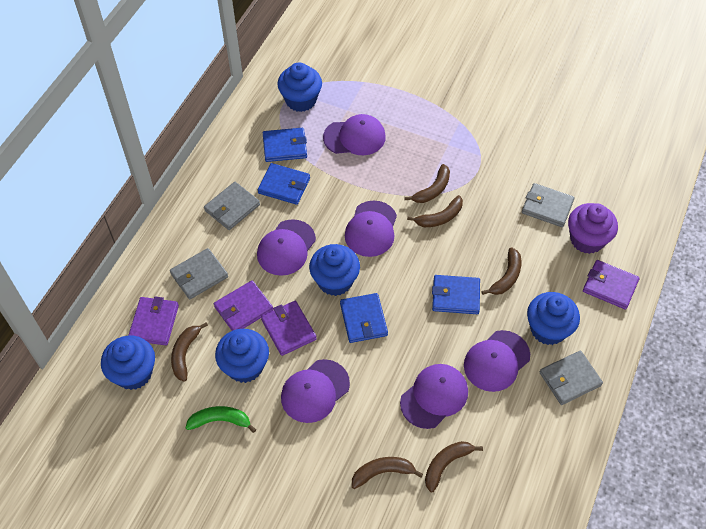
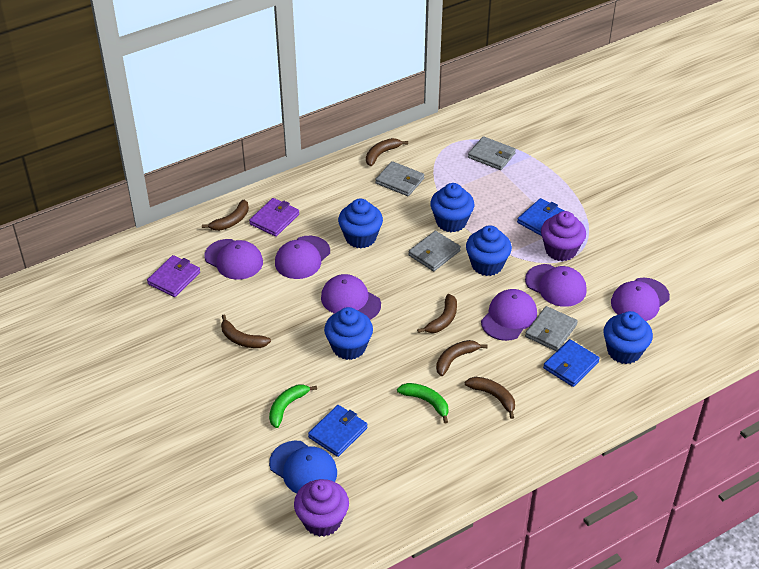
blue cap: none = 0 -> [269,441,337,493] = 1
blue wallet: [258,163,310,205] [263,128,307,162] [340,293,388,343] [432,275,480,314] = 4 -> [308,405,368,457] [517,198,564,236] [543,339,600,387] = 3
green banana: [185,406,256,433] = 1 -> [269,385,317,428] [397,383,448,423] = 2
purple cupcake: [568,203,618,254] = 1 -> [294,479,349,537] [541,211,586,261] = 2
purple wallet: [128,297,179,345] [214,280,273,331] [261,301,317,356] [583,260,640,310] = 4 -> [147,255,200,297] [249,198,299,237] = 2

